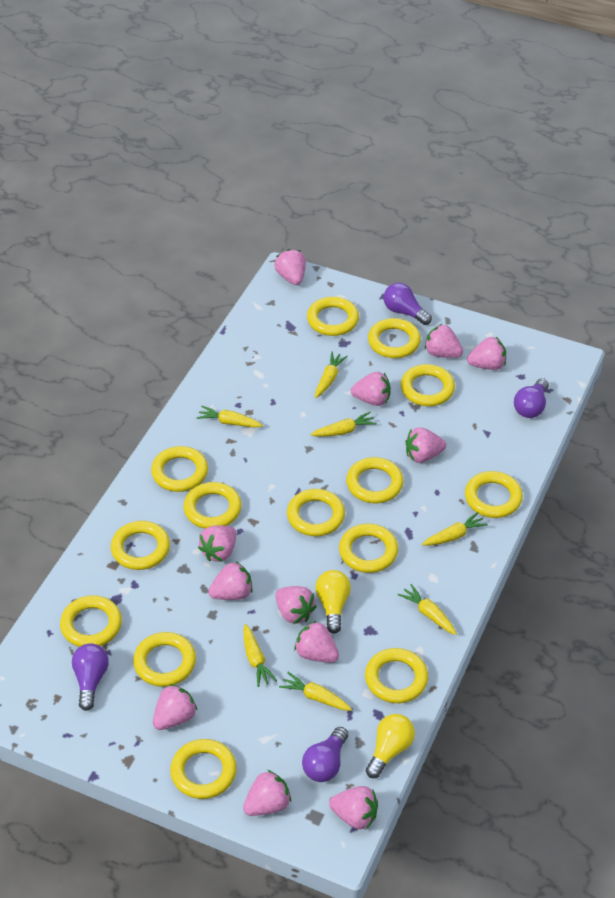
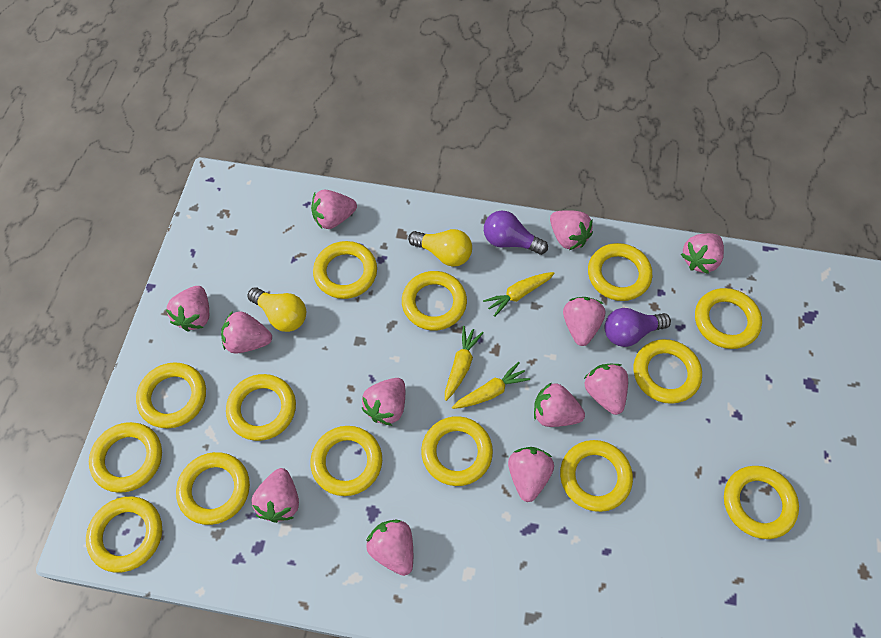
purple light bulb: [72,643,109,711] [302,727,348,782] [384,283,432,325] [514,378,549,418] = 4 -> [484,210,548,255] [604,308,671,347] = 2
yellow carrot: [196,406,263,428] [244,624,277,687] [279,672,352,711] [310,412,377,437] [315,352,348,398] [398,584,457,635] [422,512,488,546] = 7 -> [445,326,484,401] [452,362,530,409] [483,272,555,317] = 3

